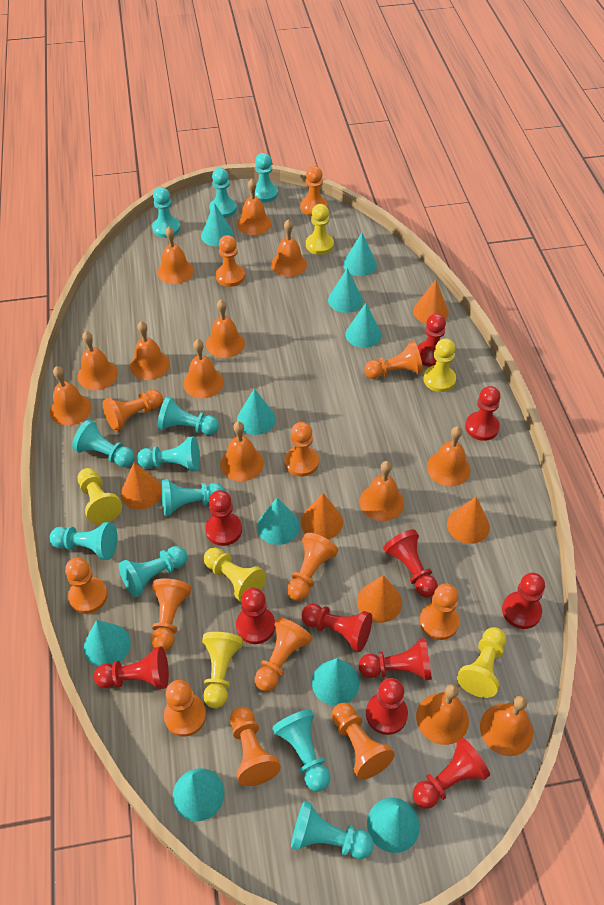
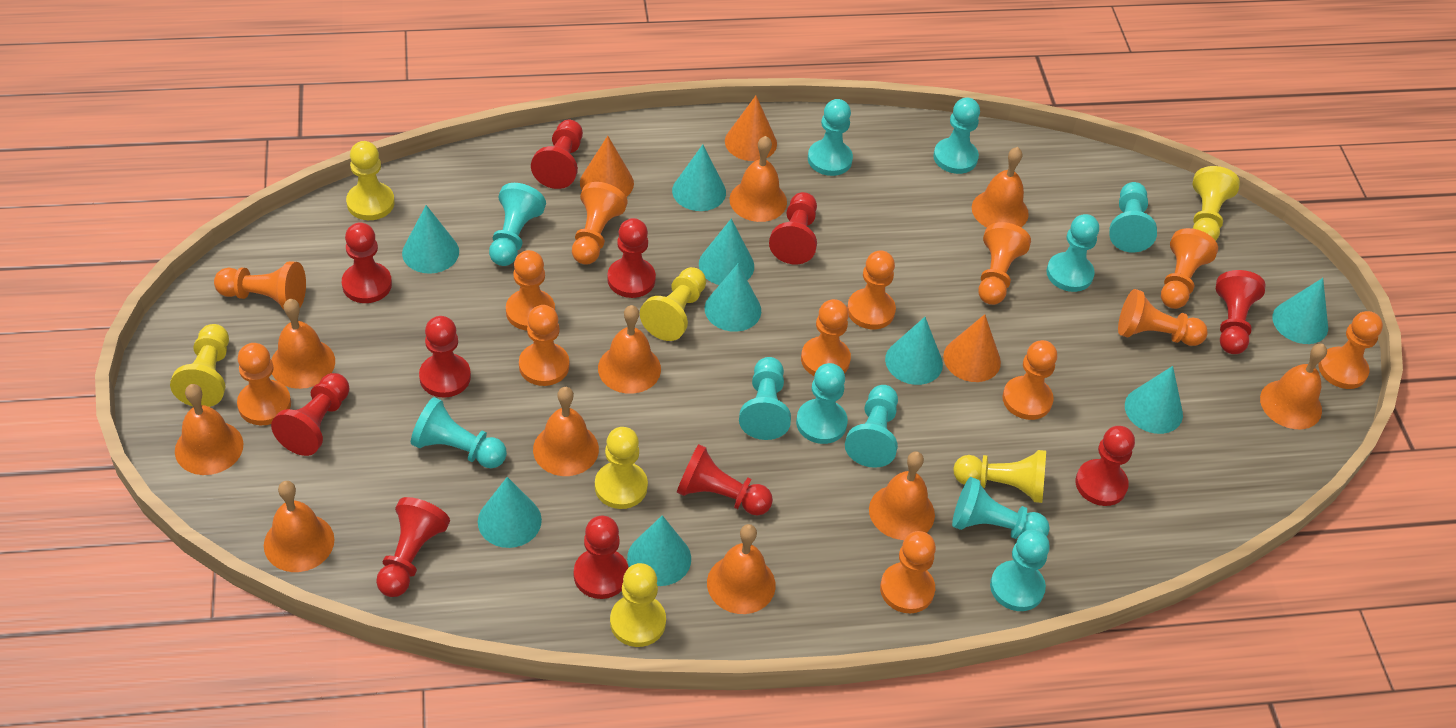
orange bell: [50,366,91,426] [78,331,118,390] [130,321,170,380] [157,227,194,284] [183,339,224,399] [206,299,245,358] [221,421,264,481] [237,179,272,235] [271,219,307,277] [359,461,404,521] [416,684,469,745] [427,426,470,486] [480,695,533,756] = 13 -> [175,384,244,475] [264,481,335,572] [271,299,335,389] [533,387,599,476] [598,305,661,394] [707,524,776,614] [729,136,787,222] [869,451,935,540] [972,147,1029,228] [1260,344,1327,429] = 10
orange cone: [121,463,162,509] [301,493,343,540] [357,575,402,623] [413,280,449,324] [447,497,490,544] = 5 -> [580,136,634,197] [725,96,777,161] [943,314,1001,382] = 3
turquoise cone: [84,620,131,667] [173,768,225,821] [201,203,234,246] [237,388,276,435] [257,498,300,545] [312,658,360,706] [328,268,363,313] [343,233,377,276] [345,303,382,348] [367,798,420,853] = 10 -> [402,205,459,274] [478,477,542,548] [627,515,691,586] [672,145,726,211] [699,219,754,285] [705,264,761,332] [885,317,943,385] [1125,366,1183,434] [1272,278,1328,344] = 9
yellow pawn: [77,468,122,525] [202,632,243,708] [204,547,266,602] [306,204,334,255] [424,338,456,392] [457,627,506,698] = 6 -> [170,324,229,407] [346,141,395,220] [595,427,648,509] [610,563,666,647] [640,267,706,341] [953,450,1046,503] [1192,166,1240,241] = 7

